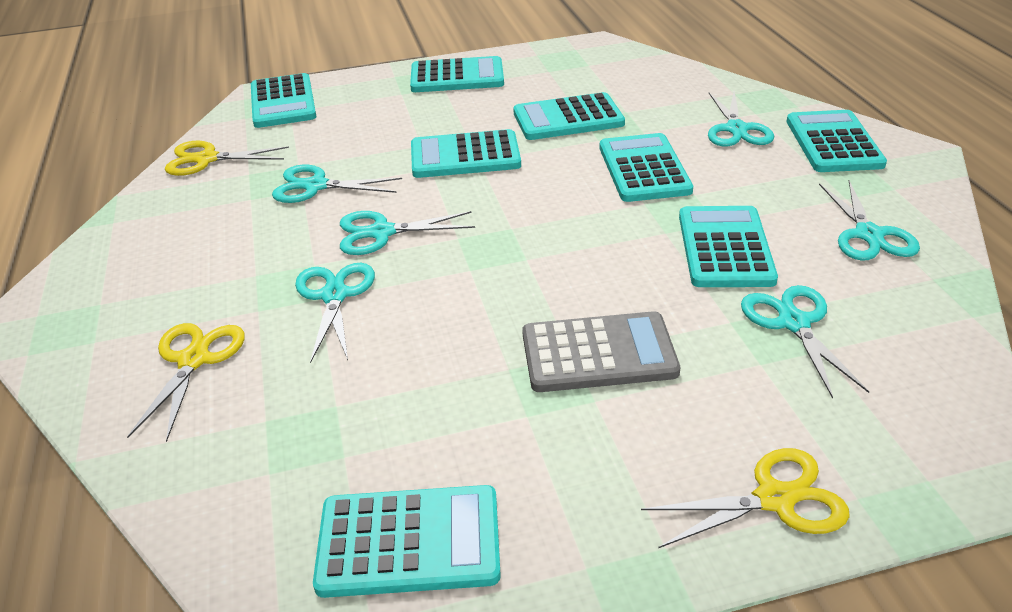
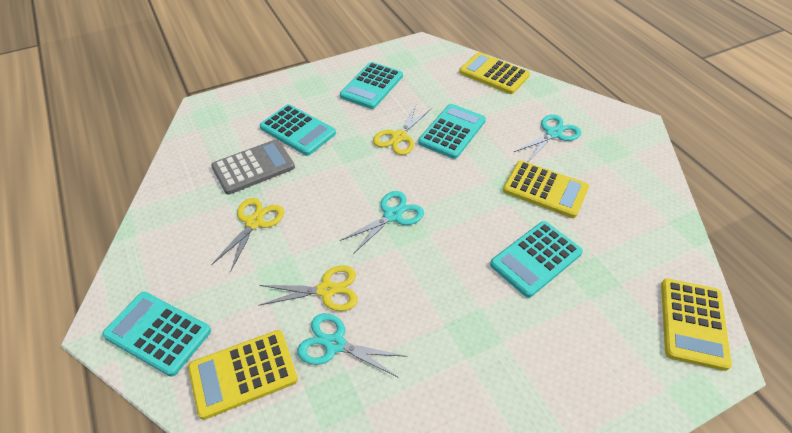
turquoise calculator: [251,73,317,128] [313,485,501,598] [410,56,504,92] [411,129,521,178] [513,92,625,140] [600,133,693,202] [679,206,778,287] [786,110,887,172] = 8 -> [102,292,211,377] [260,104,336,156] [340,62,403,109] [418,104,486,159] [490,221,583,298] = 5
turquoise scissors: [272,165,402,203] [295,263,375,363] [340,211,475,255] [708,92,774,147] [741,285,869,399] [819,180,920,261] = 6 -> [297,313,407,378] [340,191,424,254] [514,114,581,162] = 3
yellow calculator: none = 0 -> [188,330,298,420] [459,52,530,94] [503,160,589,218] [661,278,732,371] = 4

